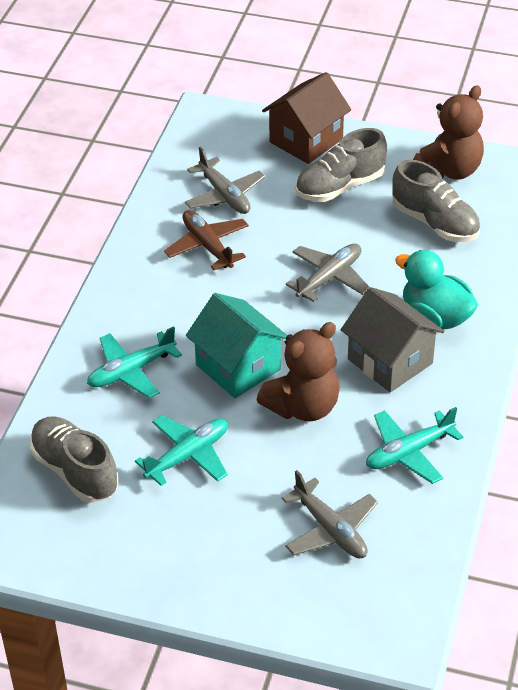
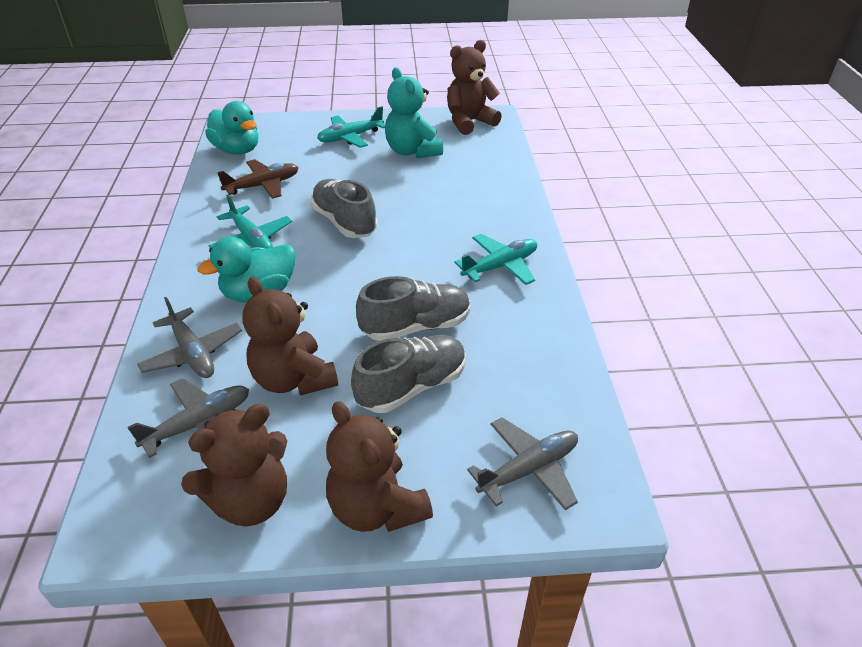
brown house: [262,72,351,164] = 1 -> none = 0
brown teddy bear: [257,322,340,421] [413,85,484,180] = 2 -> [181,404,287,526] [242,276,338,395] [326,401,433,532] [447,40,502,135] = 4
grey house: [341,287,444,392] = 1 -> none = 0
turquoise duck: [395,250,478,330] = 1 -> [197,236,296,302] [205,101,258,155] = 2
turquoise house: [186,293,287,398] = 1 -> none = 0
turquoise teddy bear: none = 0 -> [385,67,443,158] = 1

